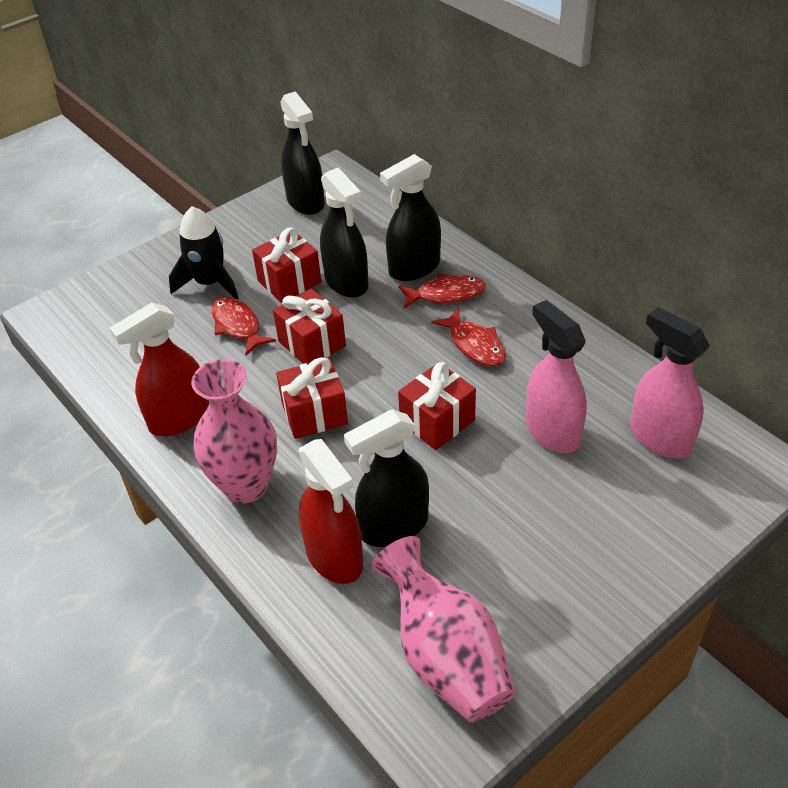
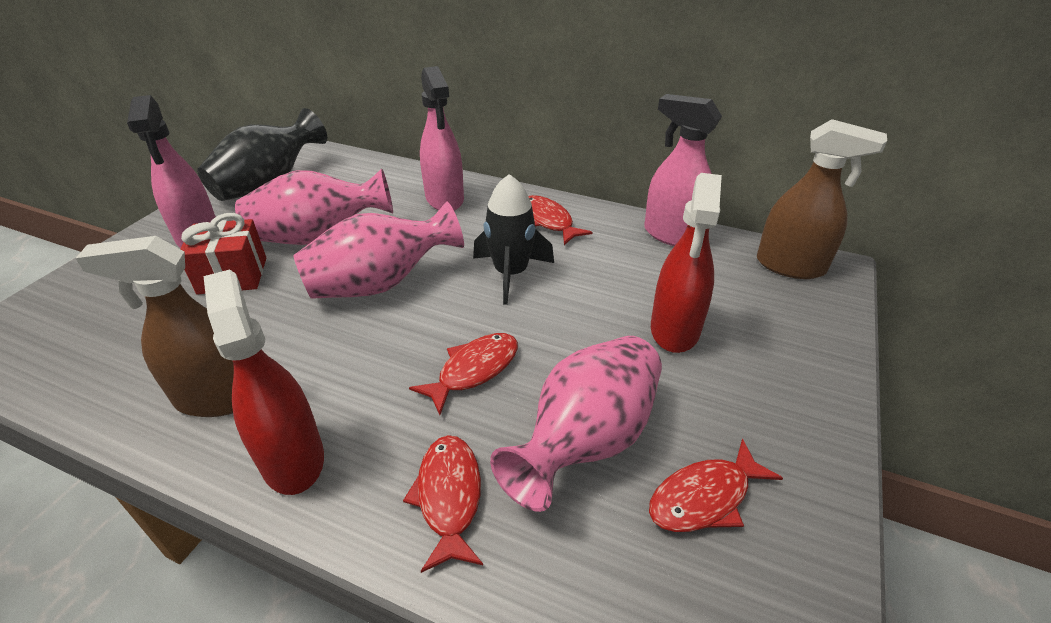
black spray bottle: [280,91,325,215] [320,167,368,298] [344,409,429,547] [380,154,441,281] = 4 -> none = 0
black vase: none = 0 -> [197,108,327,201] = 1
brown spray bottle: none = 0 -> [76,236,234,417] [757,119,887,279] = 2
pink spray bottle: [526,300,587,453] [630,307,710,458] = 2 -> [127,95,216,248] [420,66,464,211] [644,94,722,246] = 3
pink vase: [191,359,277,504] [371,536,515,723] = 2 -> [235,169,393,245] [293,201,464,299] [490,336,662,512] = 3
red fish: [212,297,276,355] [398,273,486,309] [431,308,506,366] = 3 -> [403,435,483,573] [409,333,518,415] [528,195,593,245] [649,439,783,532] = 4
red gift: [252,227,321,303] [273,289,346,364] [276,357,348,439] [398,362,476,450] = 4 -> [180,213,266,294] = 1

